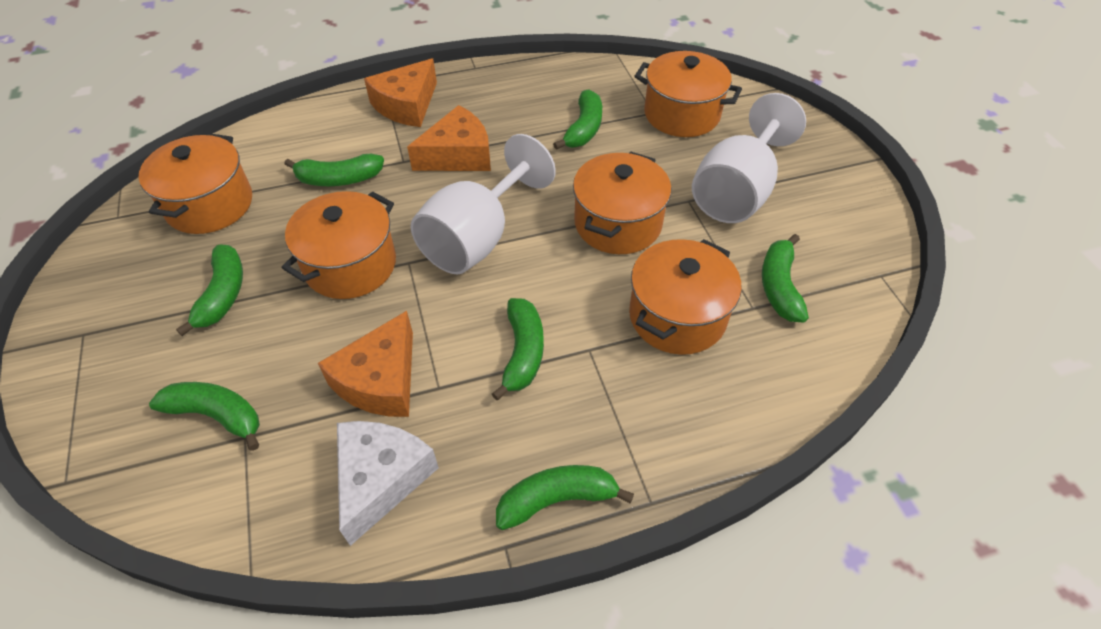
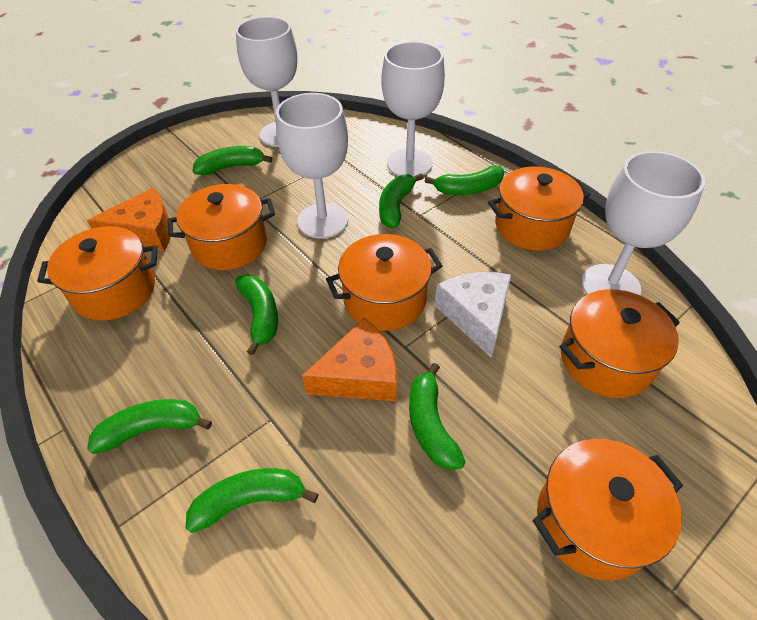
orange cheese: [318,311,413,417] [364,58,437,127] [407,105,491,171] = 3 -> [87,188,170,251] [302,318,397,401] = 2
orange pot: [139,133,252,234] [282,191,396,299] [573,152,672,254] [629,239,742,355] [634,51,742,137] = 5 -> [37,226,158,321] [167,184,275,270] [326,234,443,331] [488,166,591,251] [533,439,683,581] [559,289,680,398] = 6
white goblet: [411,134,556,274] [692,93,806,223] = 2 -> [236,17,297,147] [276,93,348,239] [381,41,445,176] [581,151,705,295] = 4

